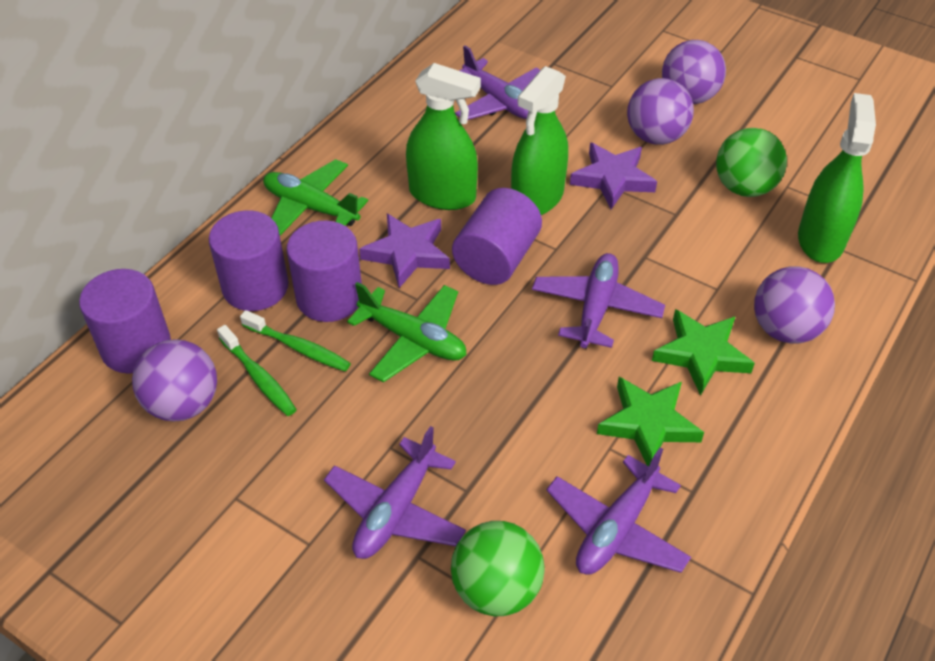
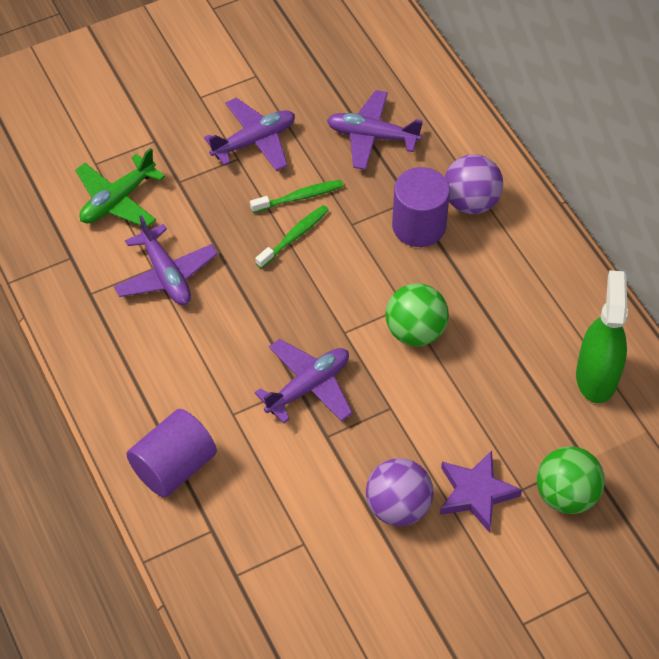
green plane: [263,159,368,235] [347,282,466,382] = 2 -> [75,148,165,227] = 1
green spray bottle: [406,63,481,210] [511,66,568,215] [798,93,876,263] = 3 -> [576,270,628,403] = 1
green star: [597,377,704,466] [652,309,755,396] = 2 -> none = 0
purple ball: [132,339,217,422] [627,78,694,145] [662,40,726,104] [754,267,835,344] = 4 -> [366,458,433,526] [445,154,503,214] = 2
purple cylinder: [79,269,171,374] [209,211,289,311] [287,221,362,322] [452,188,542,285] = 4 -> [126,409,217,498] [392,167,450,247] = 2
purple star: [359,214,450,288] [570,142,657,209] = 2 -> [440,451,522,533] = 1

